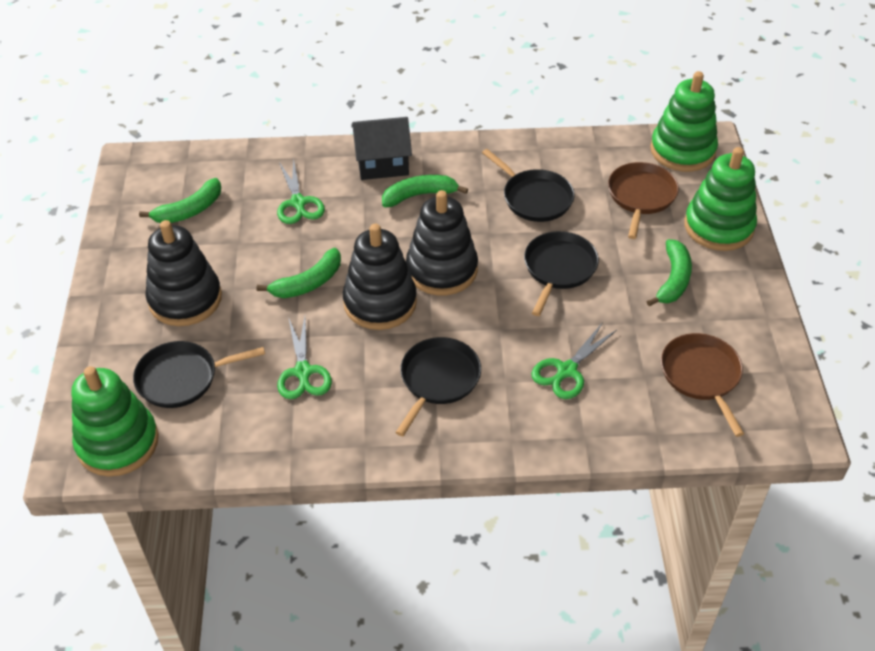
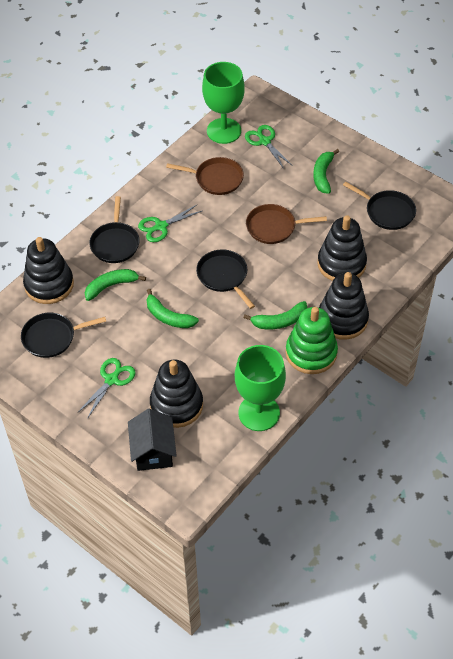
black stacking toy: [145,220,222,326] [342,224,417,330] [406,190,478,295] = 3 -> [23,237,74,304] [150,360,203,428] [317,215,367,281] [319,272,369,340] = 4
green goblet: none = 0 -> [202,62,245,144] [235,345,286,431] = 2
green stacking toy: [71,366,159,477] [650,71,718,172] [684,147,757,251] = 3 -> [286,307,338,374] = 1

